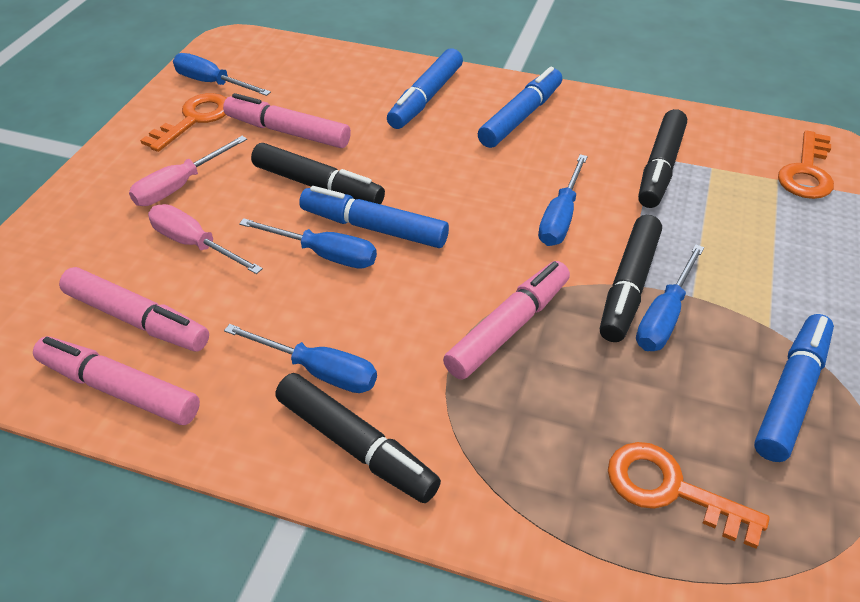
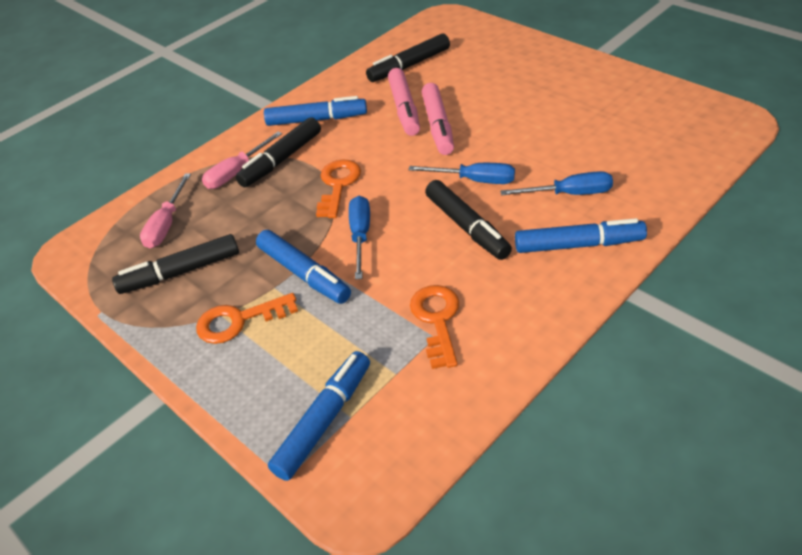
blue screwdriver: [173,53,271,96] [224,324,377,393] [239,218,377,269] [538,154,588,246] [636,245,704,351] = 5 -> [349,196,370,279] [408,163,515,184] [500,171,613,195] = 3
pink marker: [33,336,200,425] [59,267,209,352] [223,93,351,148] [443,261,570,380] = 4 -> [388,68,420,136] [422,83,454,155] = 2

